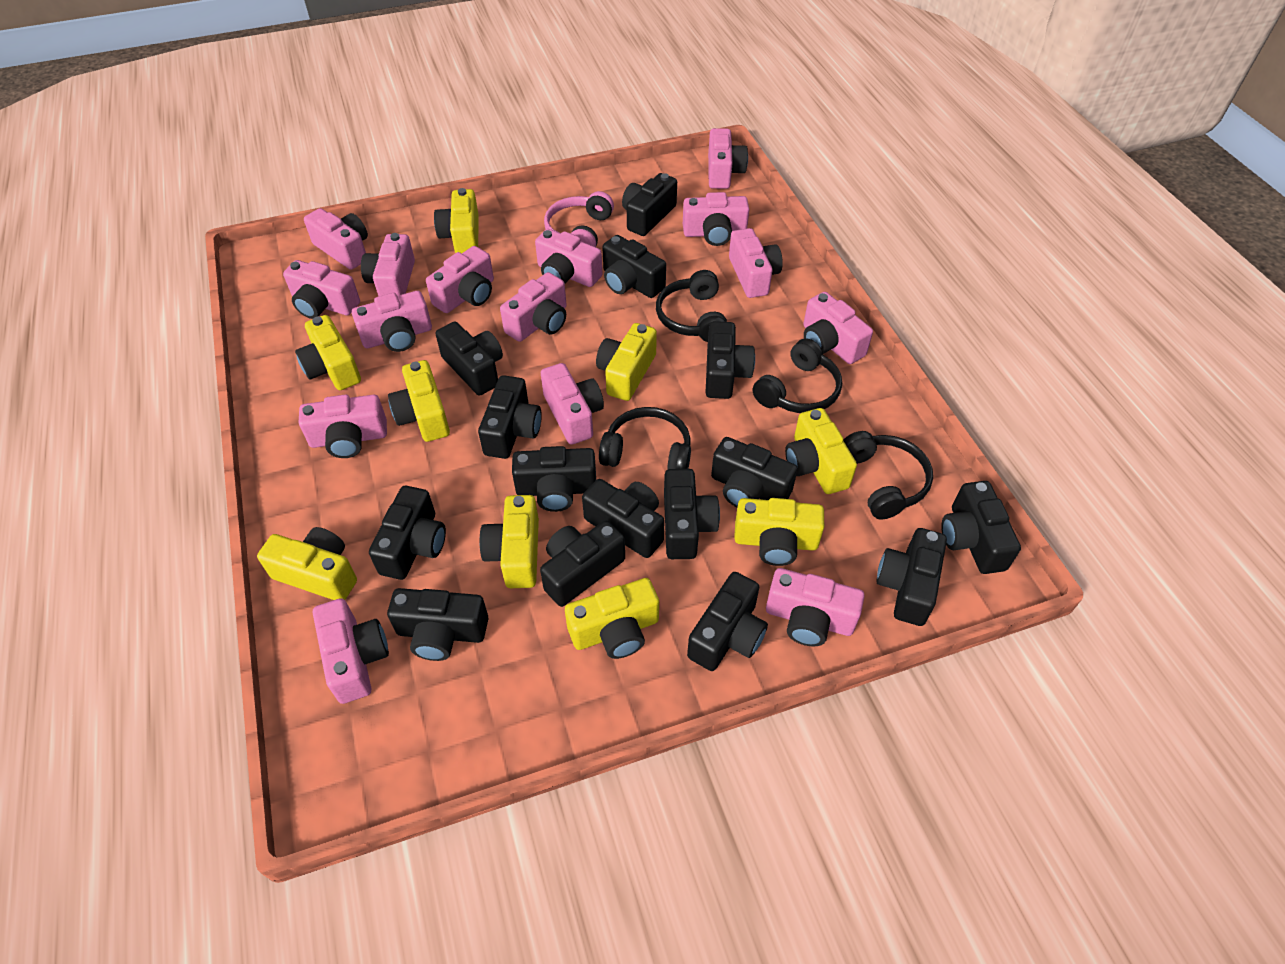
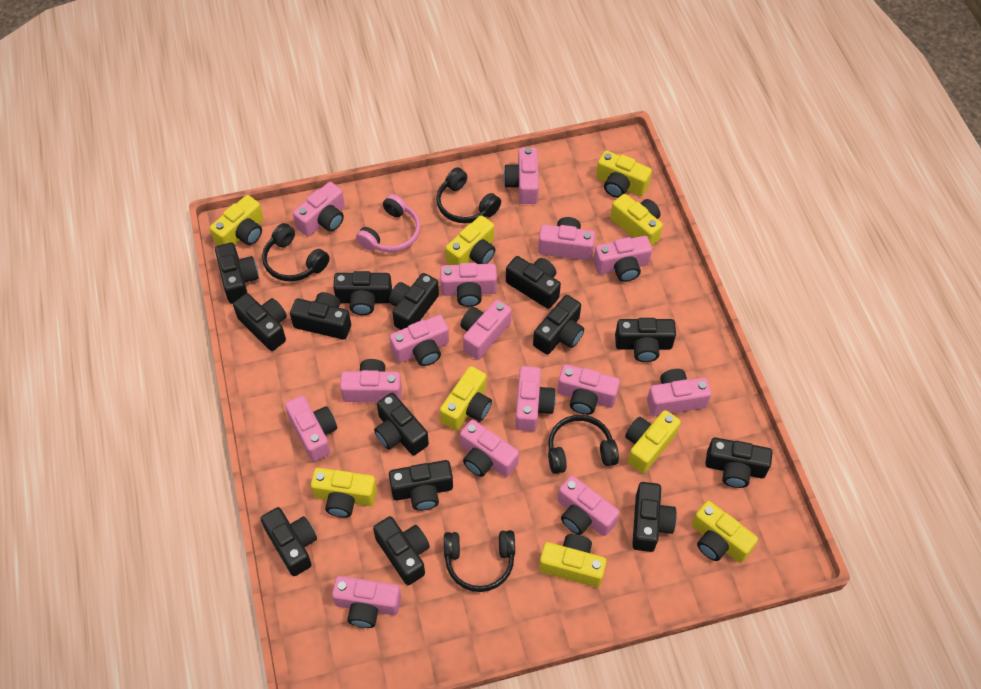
black camera: [369,486,446,580] [387,588,489,661] [435,321,503,396] [478,375,542,459] [512,446,596,512] [540,521,625,607] [582,479,665,558] [602,235,666,298] [622,173,677,236] [664,469,720,559] [687,572,768,671] [706,321,755,399] [711,437,798,507] [877,528,947,626] [941,481,1021,574] = 15 -> [215,243,259,304] [233,293,287,351] [261,507,317,576] [290,292,351,340] [333,271,392,315] [373,516,430,585] [374,393,429,456] [389,273,439,330] [389,460,453,511] [506,256,561,309] [533,295,584,355] [615,318,676,362] [632,482,677,552] [705,437,773,488] = 14

